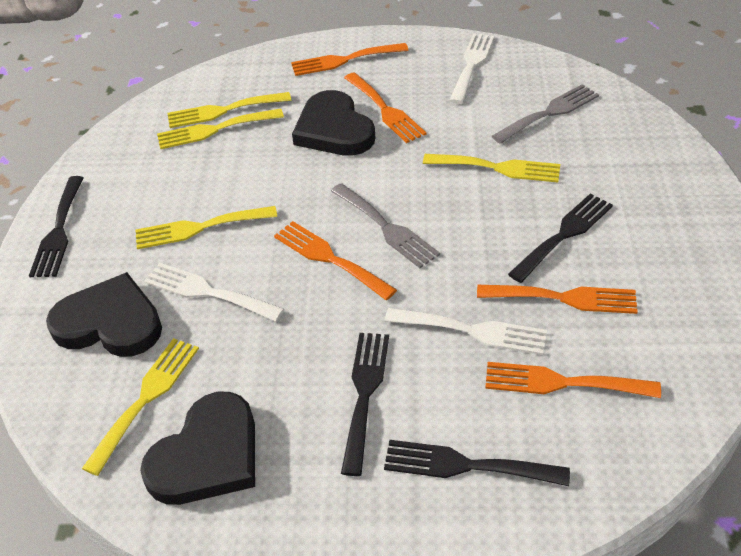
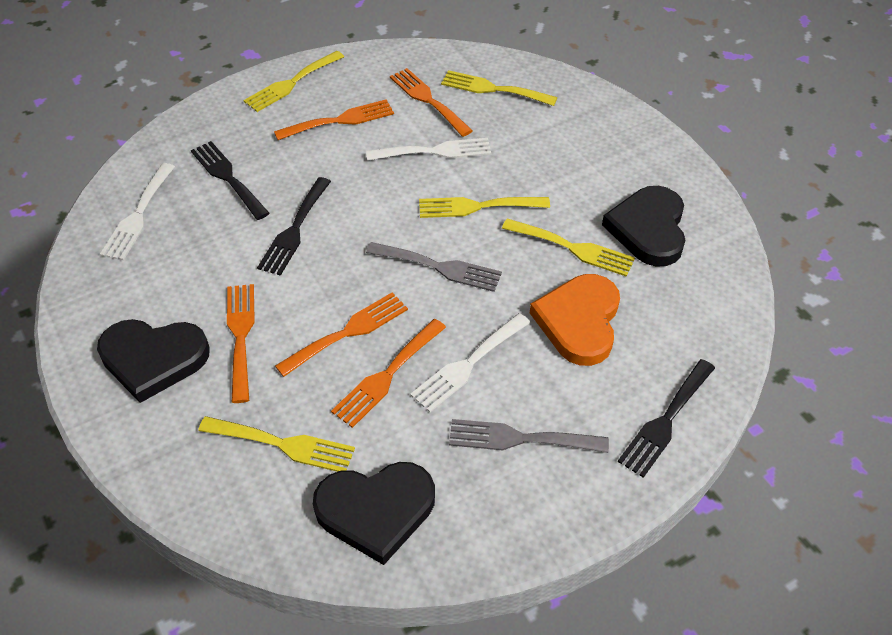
black fork: [29,176,83,277] [341,333,389,476] [384,440,570,486] [508,193,613,283] = 4 -> [191,141,269,220] [257,177,331,276] [618,359,715,478] = 3
orange heart: none = 0 -> [530,274,620,366] = 1

